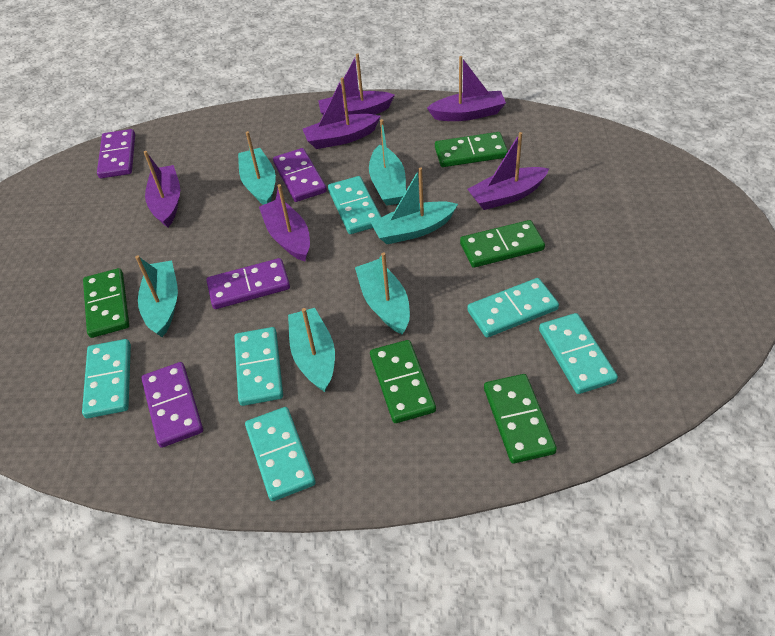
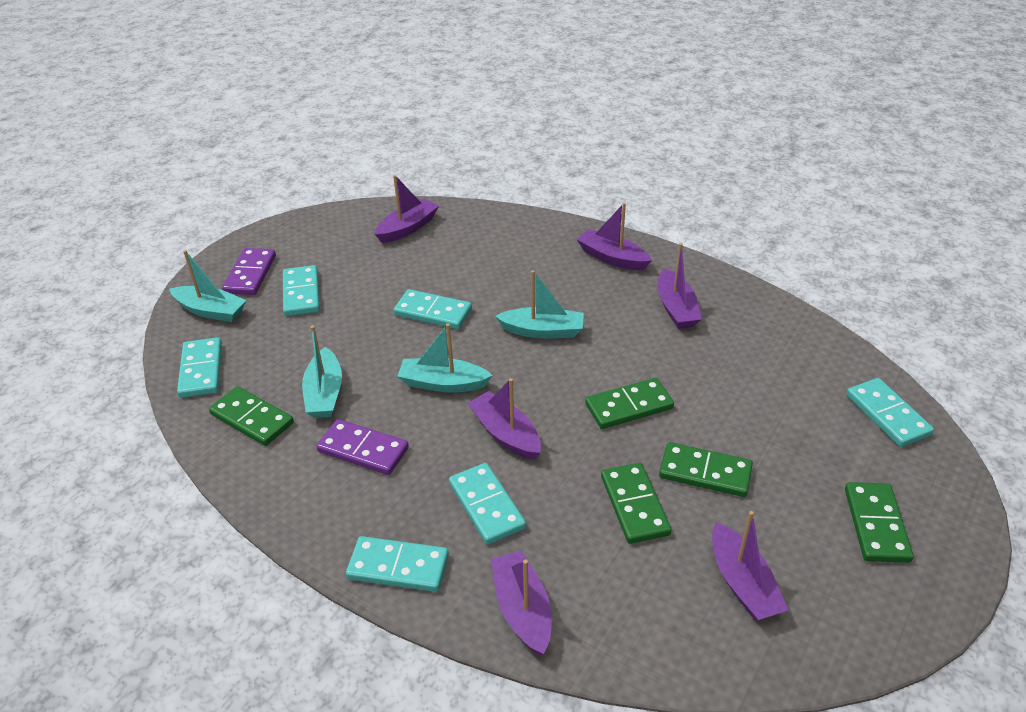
purple domino: [97,129,135,178] [141,362,203,448] [206,258,290,309] [273,148,327,202] = 4 -> [222,248,276,295] [316,419,409,475] = 2
turquoise boat: [135,255,178,337] [238,131,276,205] [288,308,335,392] [355,252,410,334] [369,119,406,206] [371,167,458,244] = 6 -> [169,250,247,322] [302,325,342,418] [397,323,493,393] [495,270,584,339] = 4

